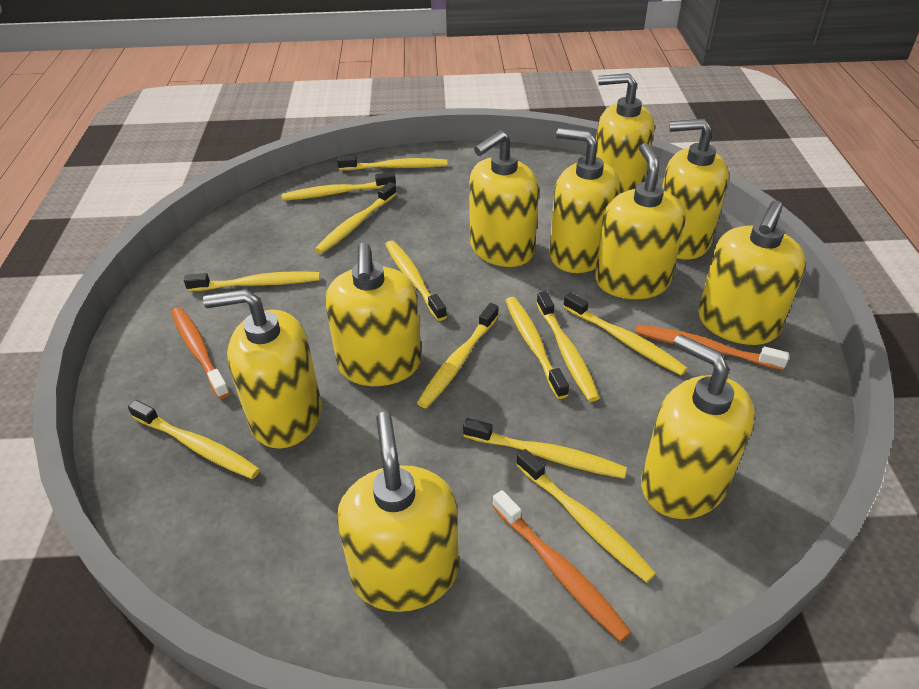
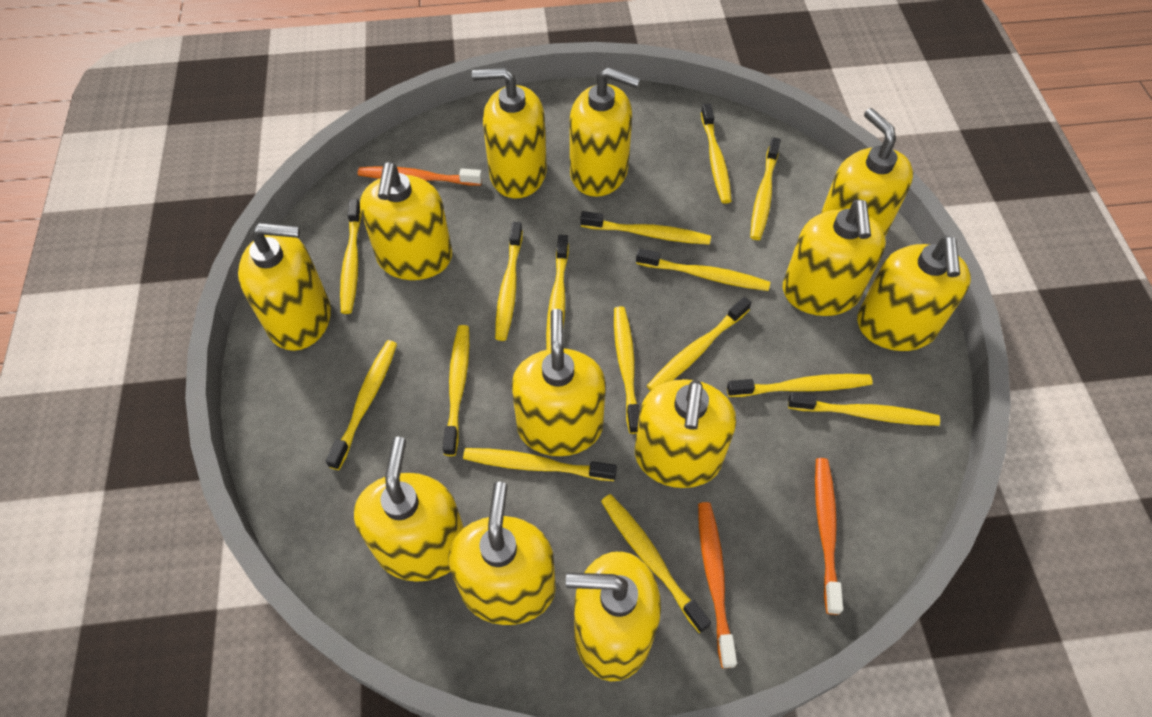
yellow soap dispenser: [203,289,322,449] [325,242,422,386] [337,412,459,612] [469,130,539,267] [549,128,620,273] [595,143,686,299] [596,73,654,194] [641,334,755,519] [662,119,729,260] [698,201,806,345] = 10 -> [238,223,331,351] [354,437,464,582] [360,162,452,280] [449,482,556,625] [472,67,547,198] [511,309,606,456] [566,551,661,681] [570,67,640,197] [635,379,736,488] [783,199,886,316] [821,108,913,237] [857,236,971,351] = 12
yellow toothbrush: [128,400,260,479] [184,271,320,291] [281,172,396,201] [315,182,397,254] [337,155,447,170] [385,241,447,321] [417,303,499,408] [463,418,627,479] [505,297,569,399] [516,449,656,583] [536,291,600,402] [563,292,688,375] = 12 -> [326,340,397,470] [340,199,362,314] [443,325,469,456] [463,448,617,481] [495,222,523,341] [546,235,569,349] [580,211,711,245] [601,494,711,633] [614,306,640,434] [636,248,770,291] [647,297,751,391] [701,103,731,204] [727,374,873,397] [750,137,781,240] [788,392,940,426] = 15

